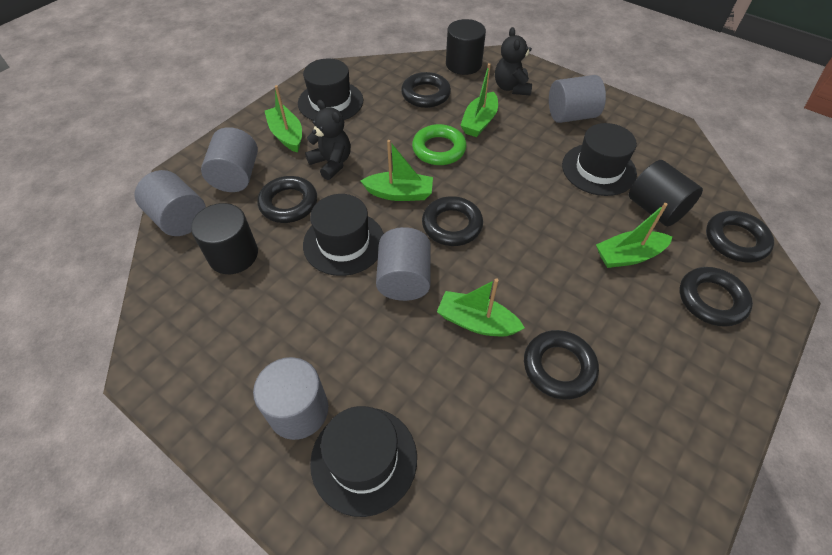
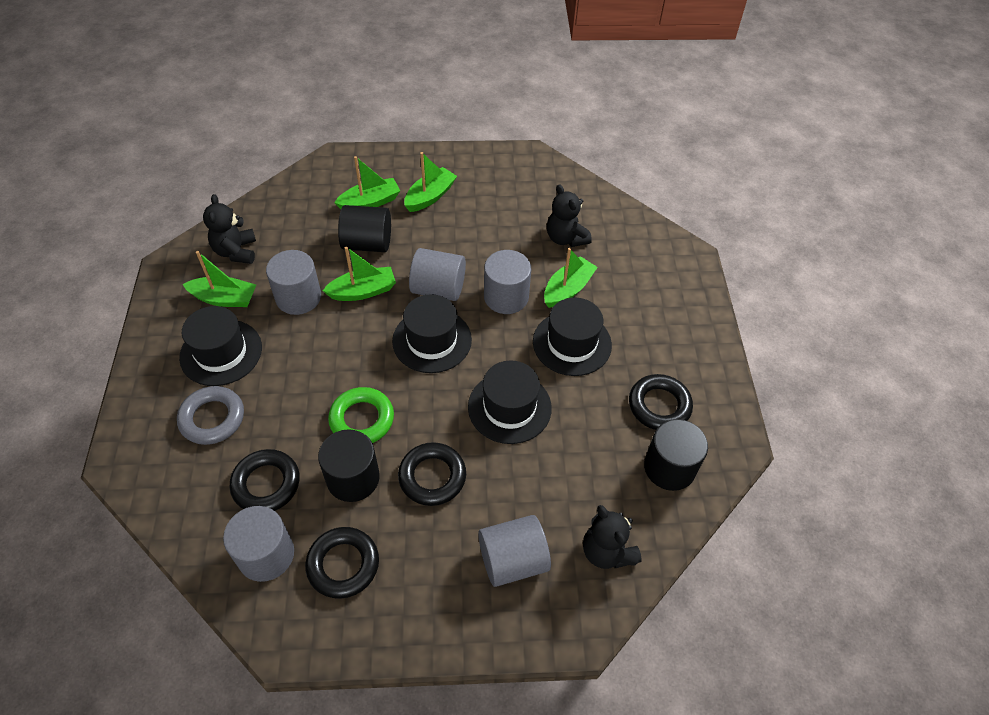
black ring: [257,176,317,223] [401,72,451,108] [422,196,483,246] [524,330,599,400] [680,267,753,327] [706,211,774,262] = 6 -> [230,449,300,511] [305,527,379,599] [398,442,466,506] [629,374,693,430] = 4
black teddy bear: [305,100,351,180] [495,27,532,95] = 2 -> [203,194,256,264] [547,184,592,247] [583,505,642,569] = 3
grey ring: none = 0 -> [177,386,244,445] = 1

